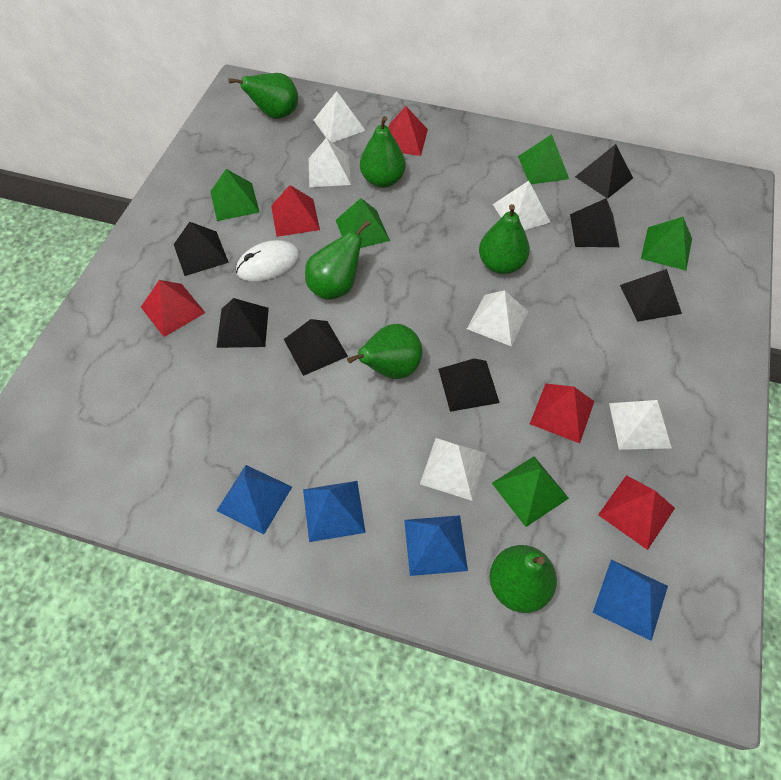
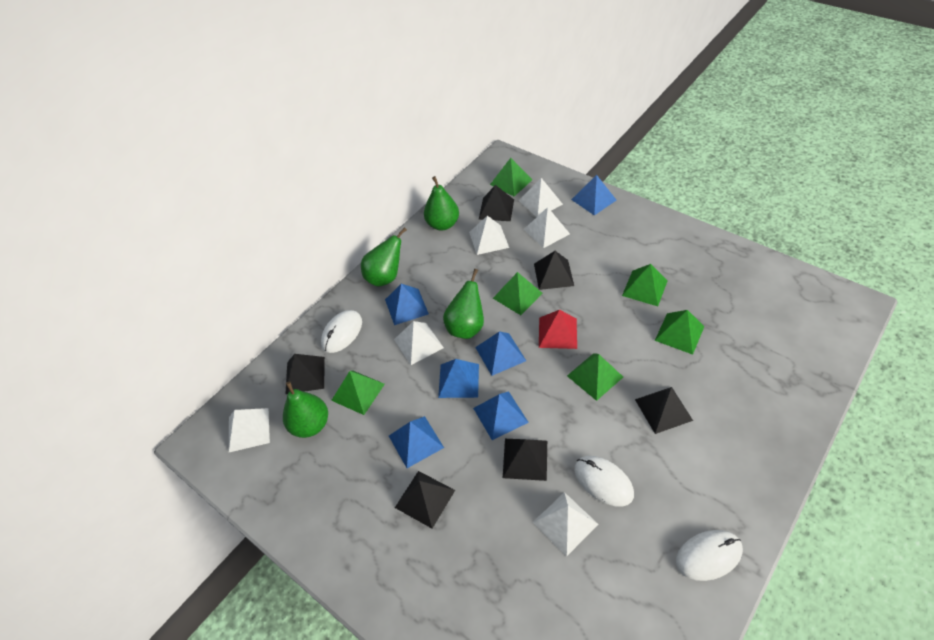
black pyramid: [174,222,229,276] [216,298,269,348] [284,319,348,376] [438,359,500,412] [570,198,620,247] [575,144,633,199] [620,269,682,322] = 7 -> [286,354,325,394] [395,471,455,528] [479,185,514,221] [503,439,547,481] [534,251,574,290] [635,387,693,434] = 6
blue pyramid: [216,465,292,534] [303,481,366,542] [404,515,468,576] [593,560,668,641] = 4 -> [385,284,429,325] [389,416,444,468] [438,359,479,398] [473,391,529,440] [475,331,526,376] [571,175,616,215] = 6
green pear: [229,73,298,119] [305,220,370,300] [347,324,422,379] [360,116,406,188] [479,204,530,274] [489,545,557,613] = 6 -> [283,381,328,438] [361,227,407,287] [424,176,459,231] [443,269,484,339] = 4
green pyramid: [210,169,259,221] [336,198,390,248] [492,456,569,527] [518,134,569,184] [641,217,692,271] = 5 -> [331,370,385,415] [490,158,533,196] [493,272,543,315] [567,353,623,401] [622,264,668,306] [655,310,704,355] = 6
red pyramid: [141,280,205,337] [271,185,320,237] [388,106,428,156] [530,383,594,443] [598,475,675,550] = 5 -> [539,310,577,349] = 1
white mouse: [236,240,300,282] = 1 -> [321,310,362,353] [575,456,634,507] [676,530,743,581] = 3

